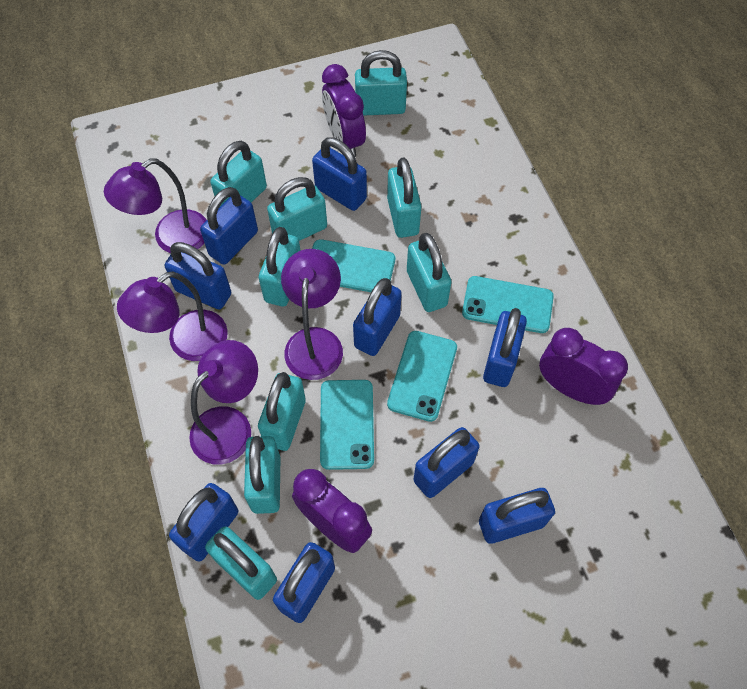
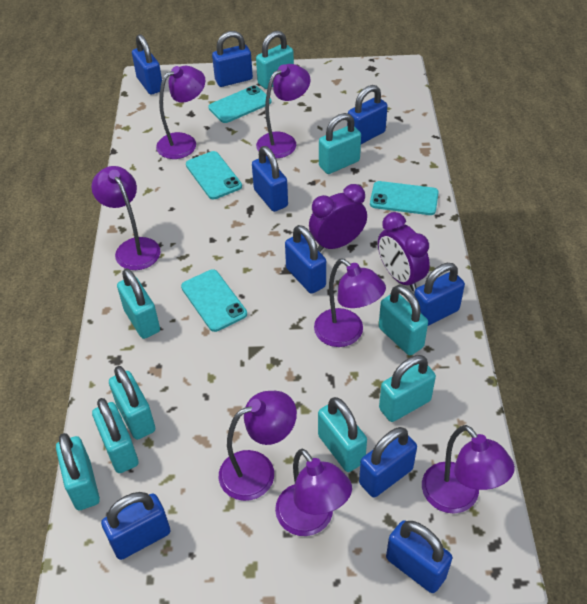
purple clock: [292,469,372,553] [322,64,366,157] [539,328,628,405] = 3 -> [309,184,367,252] [378,212,430,291] = 2
purple lamp: [104,158,206,253] [117,271,228,361] [189,340,258,465] [281,249,343,380] = 4 -> [91,166,160,270] [156,66,205,159] [219,391,297,501] [256,64,310,158] [275,449,352,536] [314,259,386,347] [422,425,515,514] = 7

